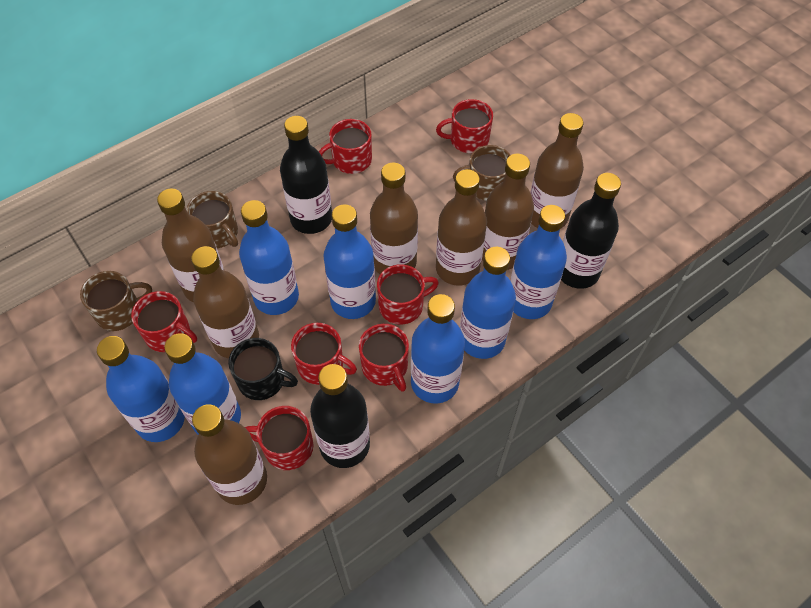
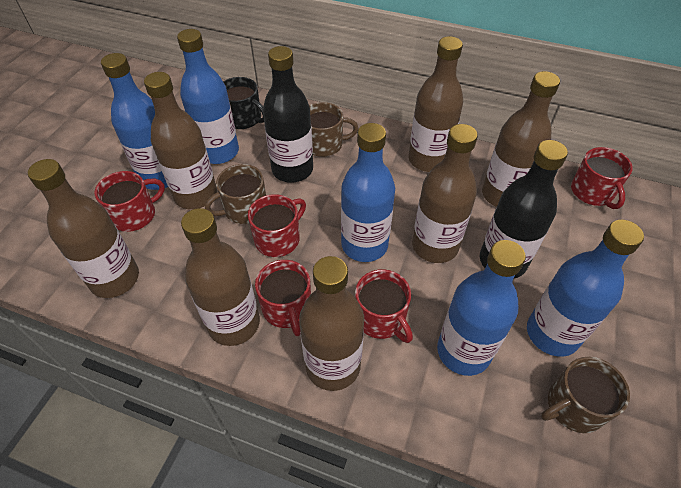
black bottle: [280,116,332,234] [310,364,370,468] [561,173,621,289] = 3 -> [263,46,313,183] [480,140,568,278] = 2
blue bottle: [97,336,185,442] [164,333,241,434] [239,200,299,315] [323,204,376,319] [411,294,465,404] [460,247,516,359] [510,205,567,319] = 7 -> [101,53,168,190] [177,29,239,164] [341,123,395,262] [437,240,526,376] [527,220,644,357] = 5
red mug: [131,291,197,352] [245,406,313,470] [291,323,357,385] [319,119,372,174] [359,324,409,392] [377,264,439,325] [436,99,493,153] = 7 -> [95,171,165,232] [248,194,306,257] [255,260,311,336] [355,269,413,343] [571,147,633,209] = 5

